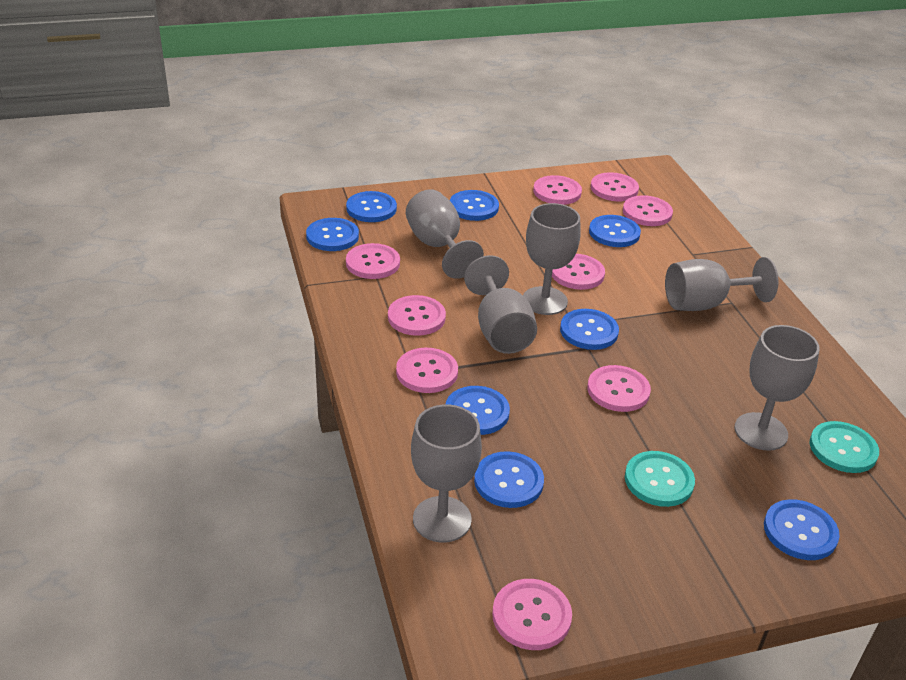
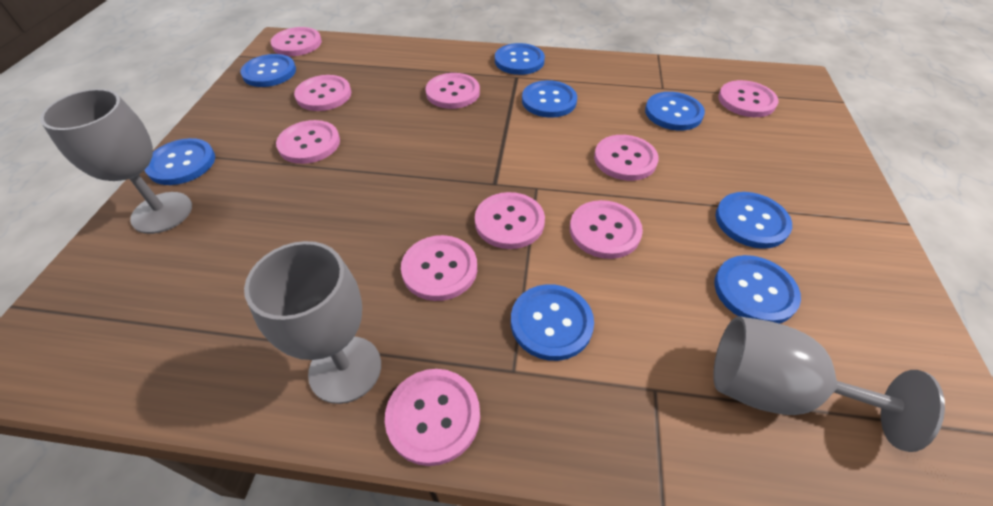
grey goblet: [406,189,484,279] [411,404,482,543] [464,255,537,354] [523,203,581,315] [665,257,779,311] [735,325,820,451] = 6 -> [40,89,192,234] [244,241,381,404] [713,316,945,452] = 3
pink button: [346,243,400,279] [388,295,446,336] [396,348,458,393] [492,579,572,650] [533,175,582,205] [552,254,605,290] [587,365,651,412] [591,172,639,201] [623,195,673,226] = 9 -> [271,27,322,56] [276,120,340,164] [294,75,351,111] [385,369,480,466] [401,235,477,301] [425,73,480,109] [475,192,545,249] [570,200,643,259] [594,135,659,181] [718,80,779,117] = 10
turquoise button: [625,451,695,507] [810,421,879,473] = 2 -> none = 0

